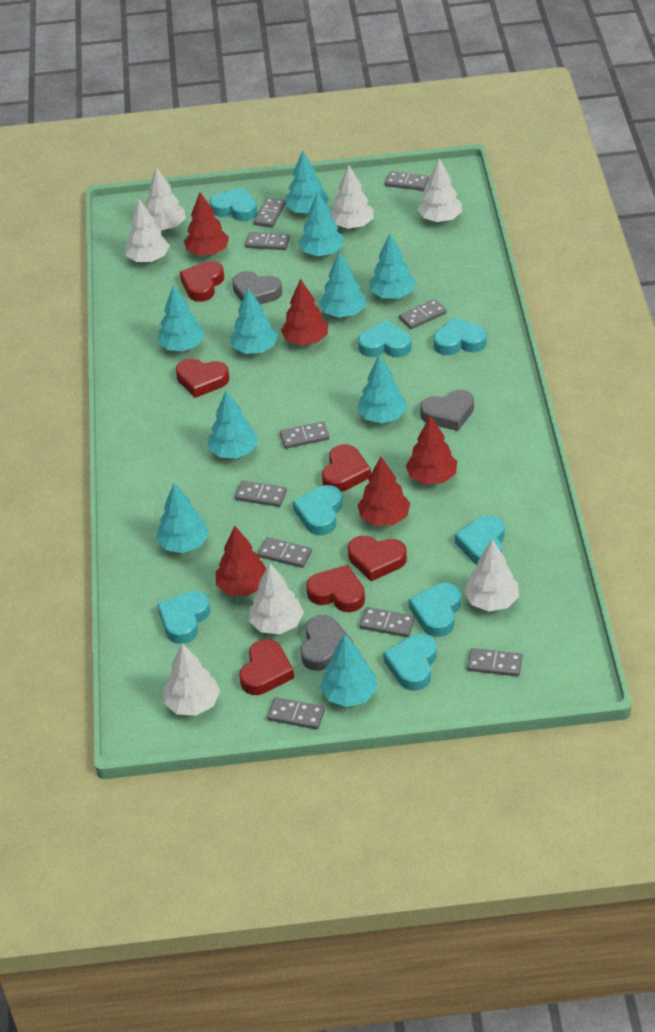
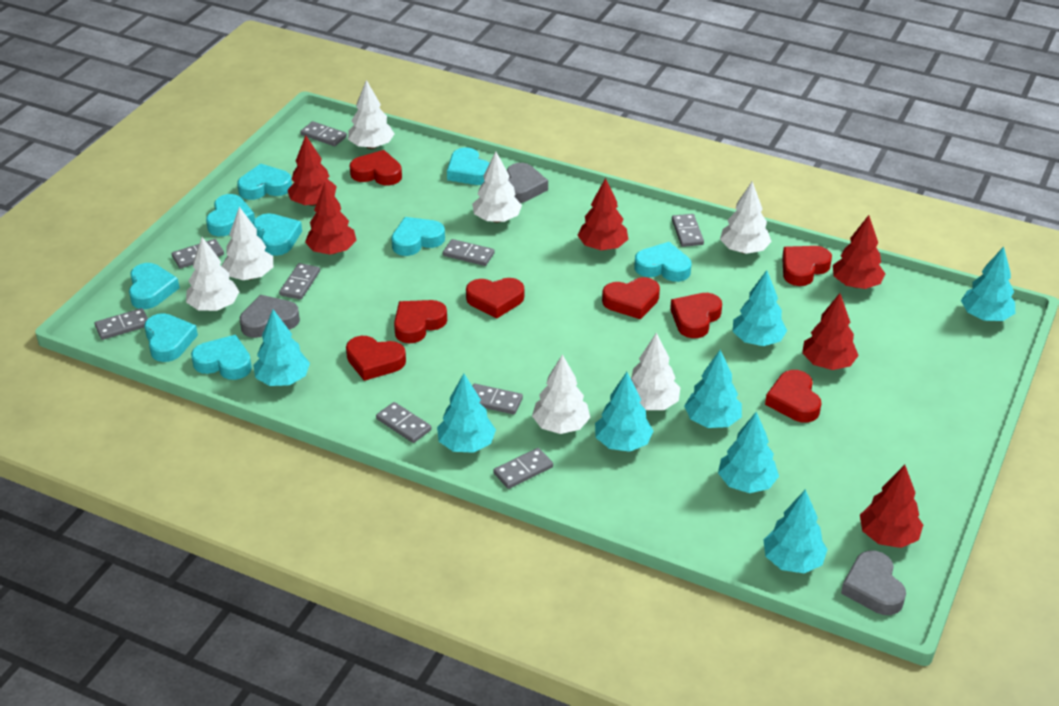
grey domino: [235,481,287,507] [245,232,290,250] [254,198,285,228] [258,537,312,568] [267,697,325,730] [280,421,330,449] [360,607,415,637] [385,171,429,191] [399,299,447,329] [467,648,523,677] = 10 -> [95,308,148,340] [172,239,224,269] [279,263,320,300] [300,121,347,146] [376,402,432,443] [443,239,495,266] [473,384,523,415] [493,448,553,489] [672,214,704,247] = 9
red heart: [176,359,229,398] [180,261,224,302] [239,639,294,695] [306,565,365,612] [322,444,371,492] [348,536,407,581] = 6 -> [346,336,406,381] [350,150,402,185] [394,300,447,343] [466,278,524,319] [602,277,660,319] [670,293,722,338] [765,370,821,423] [782,246,832,286] = 8
red tree: [184,192,229,256] [216,526,266,596] [281,279,328,345] [358,457,410,526] [406,415,457,485] = 5 -> [287,135,337,206] [305,183,357,255] [577,178,628,250] [802,293,859,370] [833,215,885,289] [860,465,923,548] = 6
turquoise heart: [157,590,211,644] [210,187,257,221] [293,485,343,535] [358,320,412,357] [383,634,437,691] [409,583,461,637] [434,317,487,355] [455,515,505,565] = 8 -> [129,263,180,309] [144,313,198,362] [191,335,252,380] [206,194,255,236] [237,164,292,200] [253,213,302,256] [391,217,445,256] [447,147,489,185] [634,242,691,282] = 9
turquoise tree: [156,483,209,553] [157,285,205,351] [208,391,258,459] [230,288,278,354] [285,150,329,214] [299,192,343,256] [319,251,366,318] [320,634,377,707] [357,355,407,423] [369,234,416,299] = 10 -> [253,309,310,386] [437,373,496,453] [595,372,653,452] [684,350,742,428] [718,412,779,493] [733,270,787,346] [764,489,828,573] [961,246,1015,321] = 8

